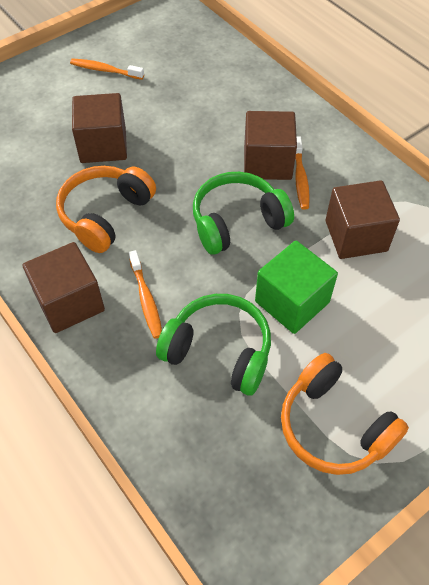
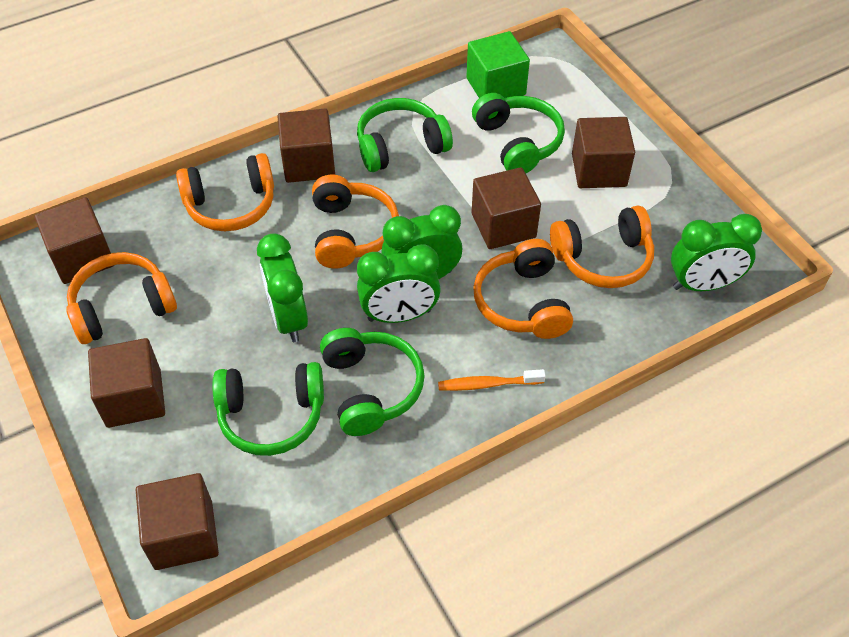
brown cube: [23,242,105,333] [72,93,127,163] [244,111,297,180] [326,180,400,259] = 4 -> [35,197,115,284] [88,338,165,428] [136,473,219,570] [278,109,335,183] [472,167,541,249] [572,117,635,188] = 6
green clock: none = 0 -> [257,233,308,342] [357,244,441,323] [381,205,462,279] [671,214,762,291] = 4
green headphones: [156,294,271,396] [193,172,294,255] = 2 -> [212,362,324,456] [320,328,425,436] [357,98,453,172] [472,93,565,173] = 4
orange headphones: [56,166,156,253] [281,353,409,475] = 2 -> [66,252,177,344] [176,153,274,231] [312,175,399,268] [473,239,573,339] [550,206,654,288] = 5
orange toothbrush: [70,58,144,80] [129,250,162,338] [295,136,310,210] = 3 -> [438,369,545,391] = 1

